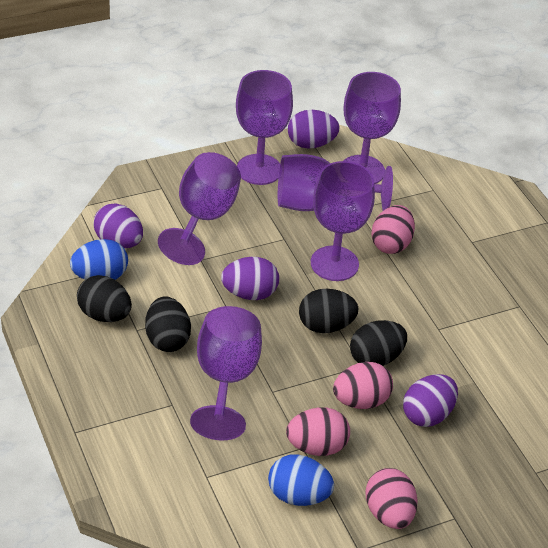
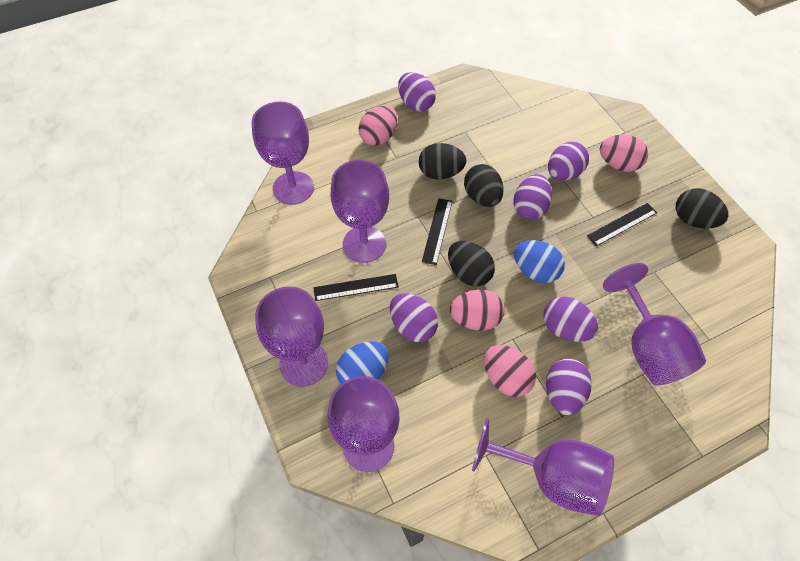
black ruler: none = 0 -> [313,274,399,301] [422,198,452,265] [587,203,657,246] = 3
purple egg: [93,203,143,249] [221,257,279,300] [288,110,340,149] [403,374,458,427] = 4 -> [390,293,438,342] [398,72,436,112] [513,174,552,220] [543,297,598,342] [546,358,592,415] [548,142,589,181] = 6

